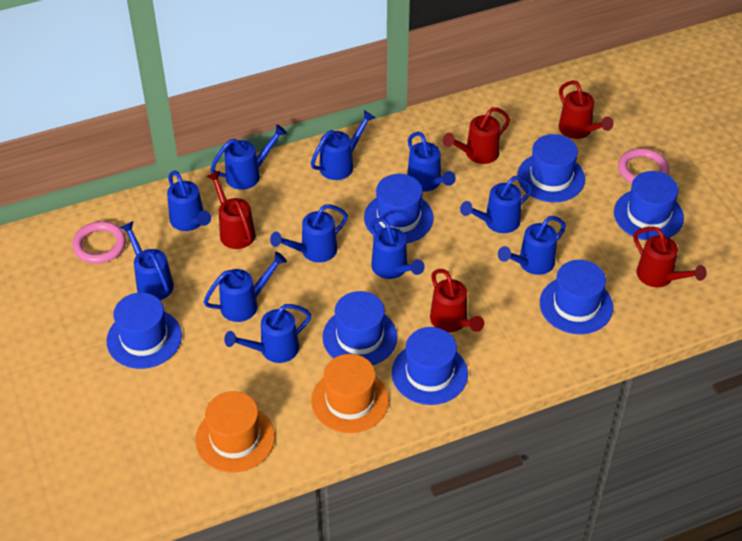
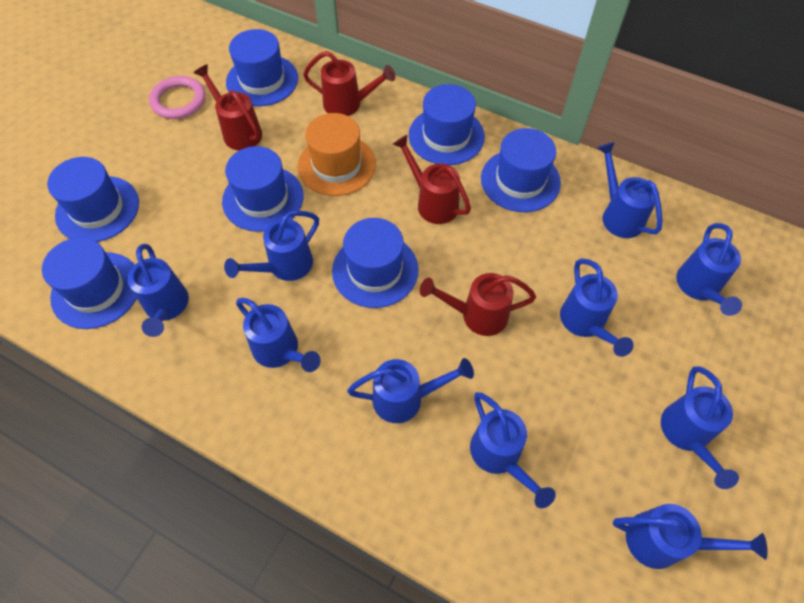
blue watering can: [119,221,174,300] [167,171,211,231] [204,251,287,322] [210,124,287,190] [224,304,311,363] [270,204,348,262] [311,110,375,180] [370,217,425,279] [407,132,456,192] [460,176,533,233] [498,216,566,275] = 11 -> [128,244,189,337] [224,210,319,281] [236,298,321,372] [347,358,474,423] [470,392,556,508] [560,259,634,357] [597,142,662,238] [613,504,767,569] [661,366,739,489] [676,223,742,316] = 10
orange hat: [195,391,275,473] [311,354,389,433] = 2 -> [298,113,376,196] = 1
pink ring: [72,221,126,264] [618,148,669,184] = 2 -> [149,76,206,119] = 1
red watering can: [207,171,256,249] [430,269,484,332] [443,107,510,164] [558,80,614,139] [633,226,707,287] = 5 -> [194,64,262,150] [303,51,395,116] [393,135,471,224] [420,273,536,336] = 4

